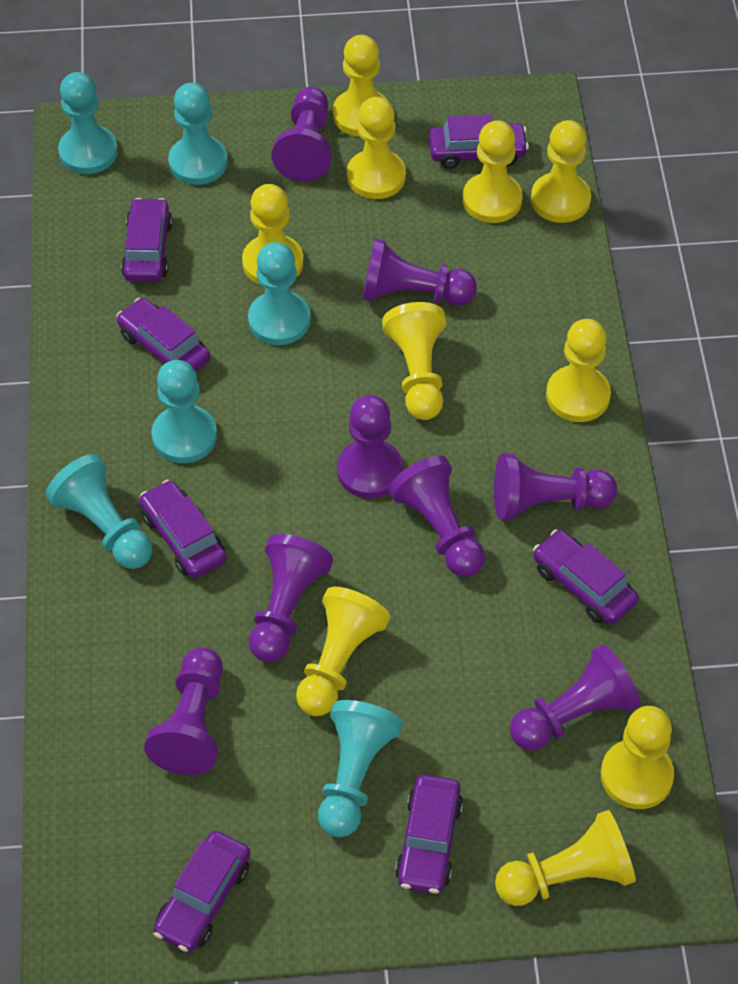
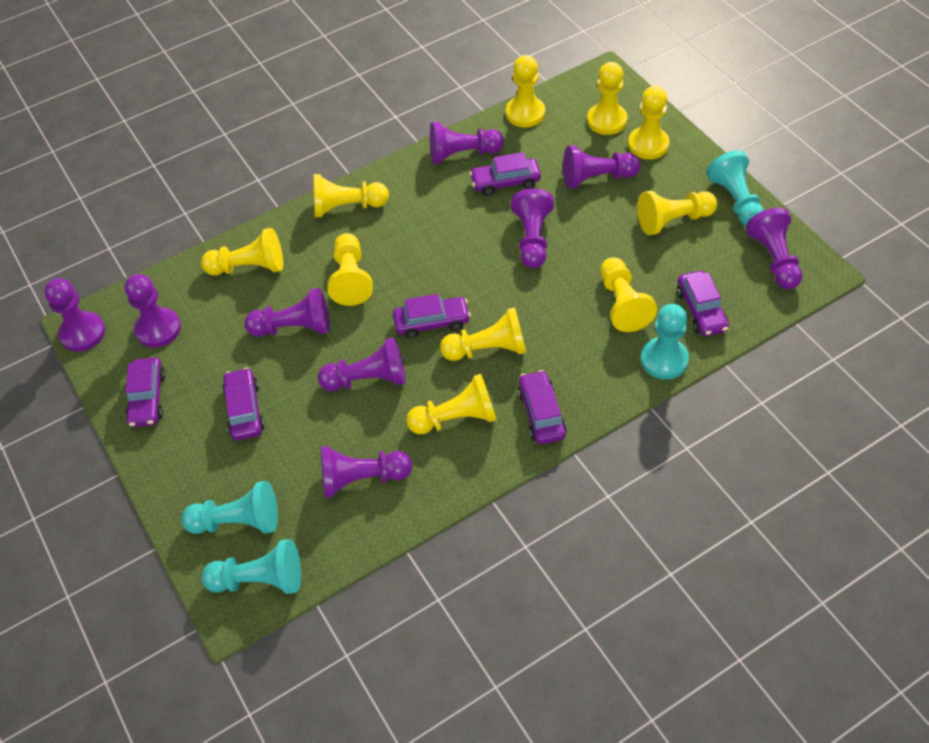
purple car: [116,298,210,372] [121,198,172,282] [140,480,227,578] [153,831,250,953] [395,775,463,894] [429,114,529,169] [533,529,639,625] = 7 -> [125,357,166,427] [222,368,265,440] [393,294,471,339] [469,152,541,196] [518,370,567,444] [677,271,729,336] = 6
purple pawn: [144,647,223,775] [249,534,333,662] [272,87,332,182] [337,395,403,498] [362,238,477,305] [388,456,485,577] [494,453,617,521] [510,644,640,750] = 8 -> [44,278,105,352] [125,274,181,348] [244,288,330,337] [318,337,406,391] [321,446,412,498] [430,122,504,164] [511,188,554,268] [563,145,641,188] [746,208,803,289] = 9
turquoise pawn: [45,454,152,569] [58,72,118,174] [151,360,217,463] [168,83,228,185] [248,242,311,345] [318,700,403,838] = 6 -> [181,481,278,534] [201,539,301,594] [641,304,689,380] [706,150,764,226] = 4

